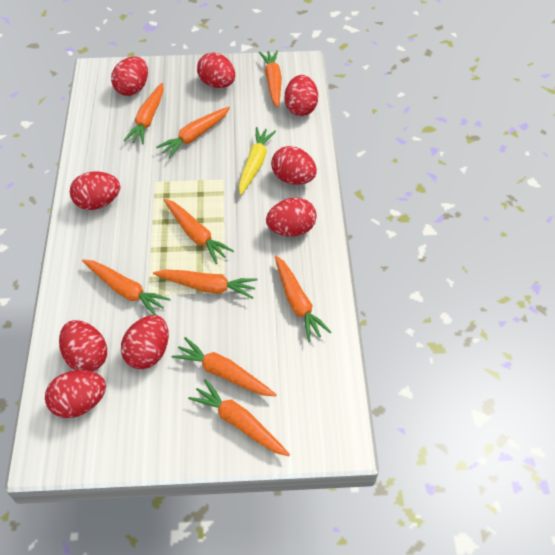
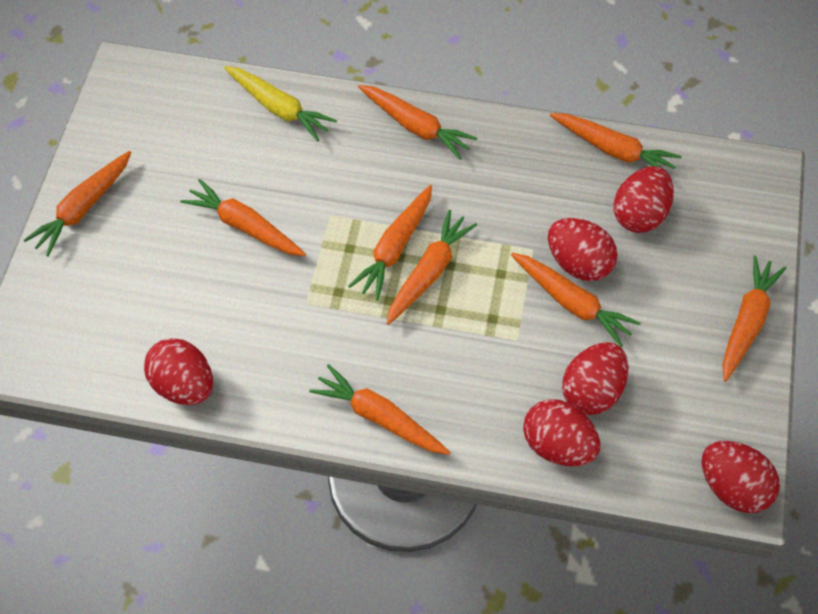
red egg: [45,370,106,418] [59,320,107,372] [70,171,120,210] [111,57,148,96] [121,315,169,369] [197,52,235,88] [266,197,317,237] [271,146,317,185] [285,75,318,116] = 9 -> [144,338,213,405] [523,399,600,466] [548,218,617,281] [562,342,628,415] [614,166,674,233] [701,441,780,513] = 6

